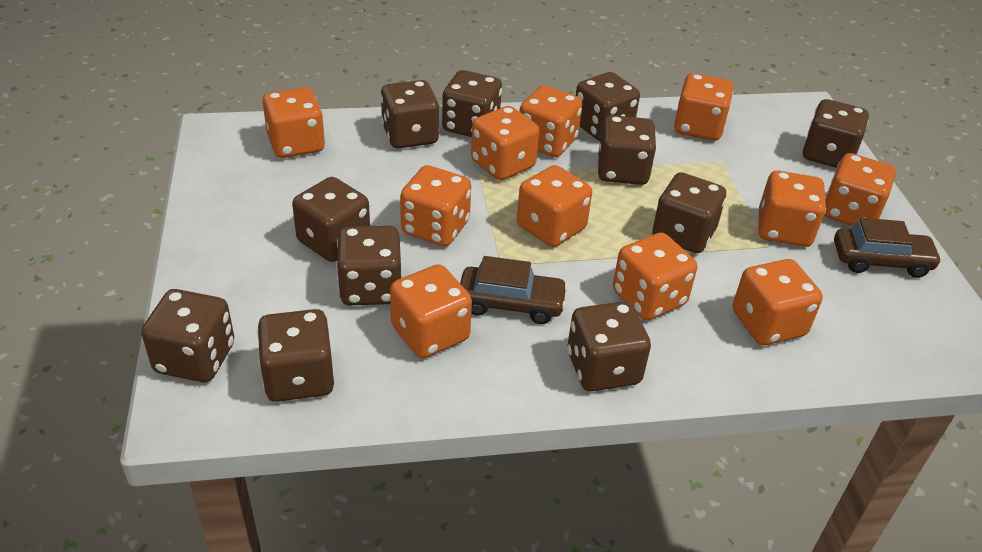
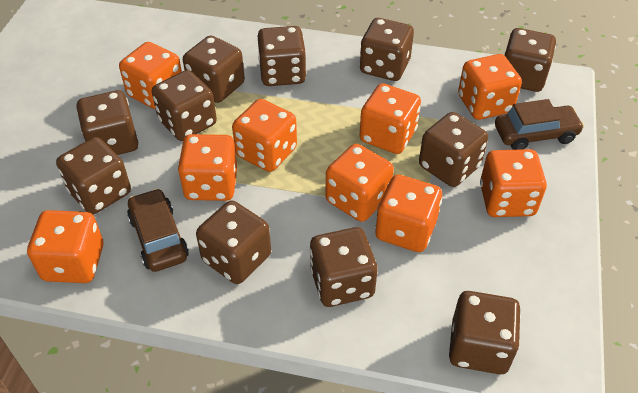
orange dice: [263,87,325,158] [390,264,472,358] [400,165,471,246] [471,106,540,180] [517,165,592,247] [519,85,583,157] [613,232,697,320] [674,73,734,141] [733,259,823,345] [759,171,826,247] [824,153,896,226] = 11 -> [27,210,103,283] [119,42,182,109] [178,134,237,201] [232,99,297,172] [326,144,394,222] [359,83,421,154] [375,174,442,252] [458,54,522,120] [480,149,547,217] = 9

